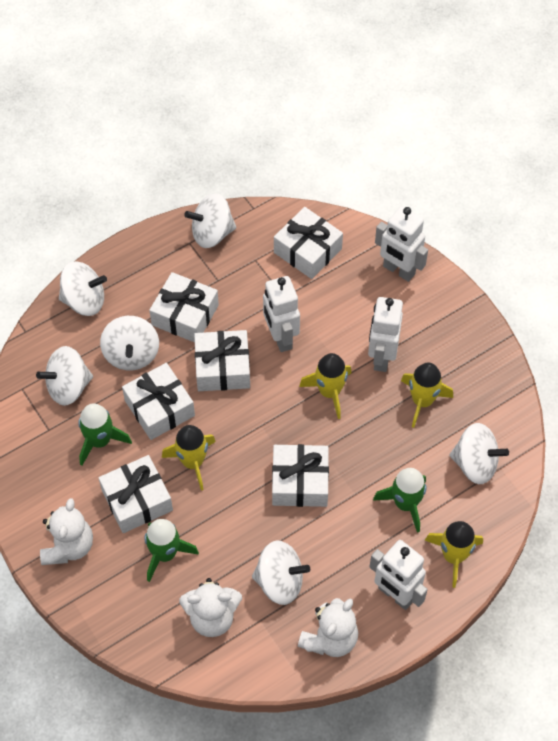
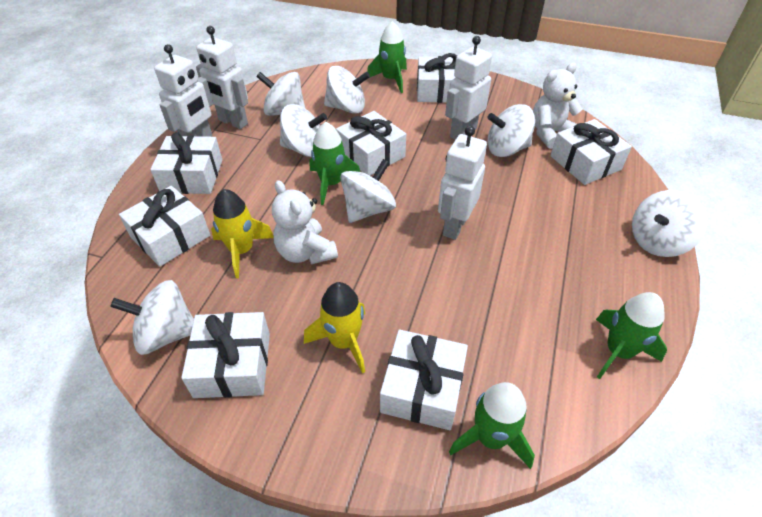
green rocket: [78,403,132,466] [145,519,199,582] [373,468,426,533] = 3 -> [310,122,360,205] [367,21,407,93] [449,382,535,469] [596,292,667,379] = 4
white gift: [99,455,173,533] [122,363,195,440] [149,272,219,343] [194,330,250,391] [272,444,329,507] [274,207,343,279] = 6 -> [119,186,210,267] [150,132,223,194] [181,312,270,398] [336,111,406,176] [380,330,468,430] [417,53,457,103] [550,119,632,185] = 7
white spinning top: [36,346,93,406] [59,261,107,316] [100,316,159,371] [184,193,236,248] [252,540,310,605] [449,423,509,484] = 6 -> [110,280,194,355] [256,72,305,116] [280,104,327,157] [324,66,370,114] [340,159,396,223] [487,104,535,157] [632,190,707,257] = 7
white teddy bear: [40,498,93,565] [179,578,242,637] [298,598,358,657] = 3 -> [272,180,338,264] [533,63,582,149] = 2
yellow rocket: [162,425,216,490] [299,353,351,419] [401,363,453,428] [425,521,483,588] = 4 -> [211,189,274,278] [304,282,365,374] = 2

